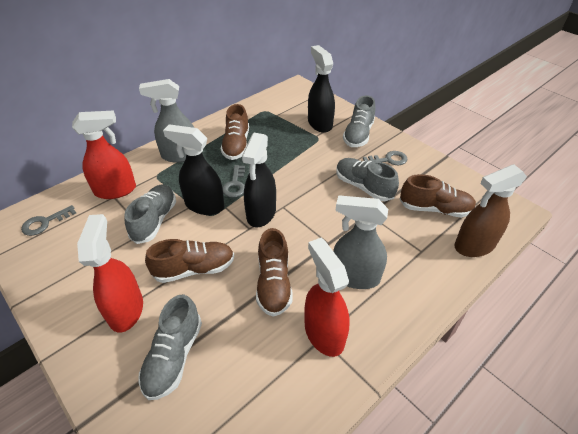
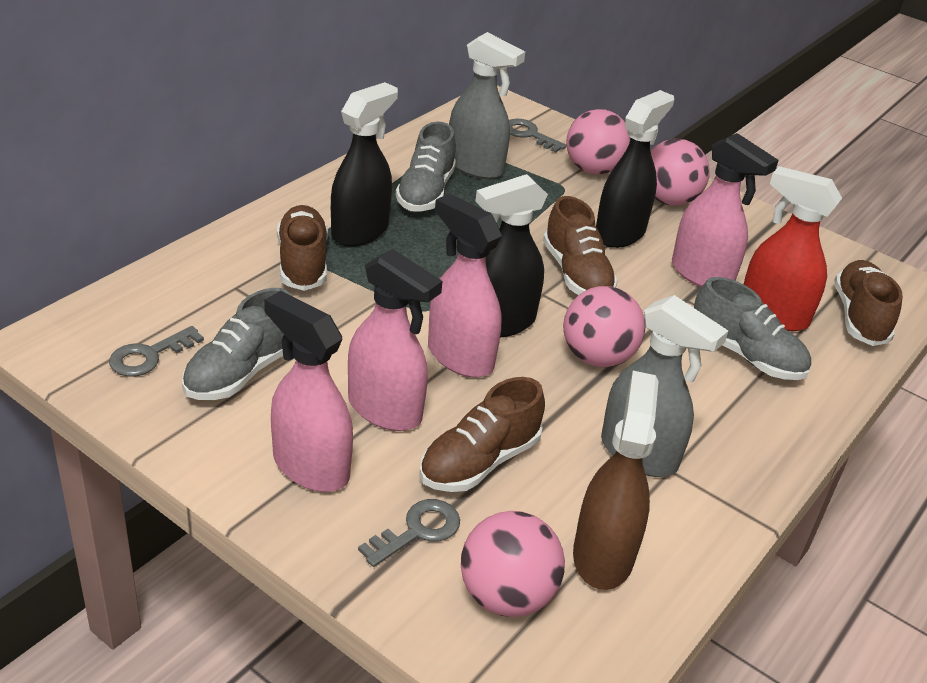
grey shoe: [124,185,176,244] [139,295,202,400] [336,158,399,201] [343,95,376,147] = 4 -> [182,288,290,400] [396,122,456,212] [694,277,811,380] = 3
pink ball: none = 0 -> [461,511,565,617] [563,286,645,367] [566,109,631,175] [650,139,710,206] = 4
pink spray bottle: none = 0 -> [264,291,353,492] [348,249,443,431] [428,193,502,378] [672,133,779,287] = 4
red spray bottle: [72,110,136,199] [77,214,143,333] [304,238,350,357] = 3 -> [744,166,842,331] = 1

